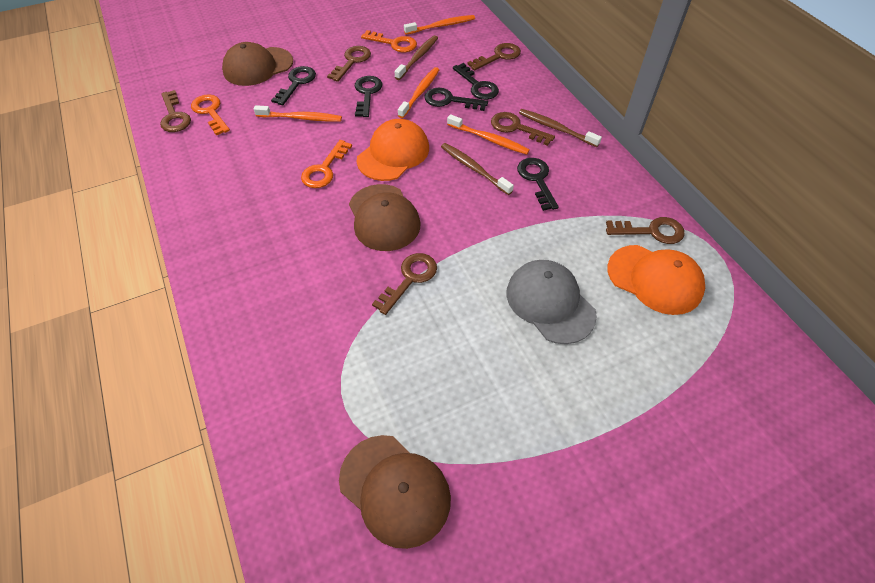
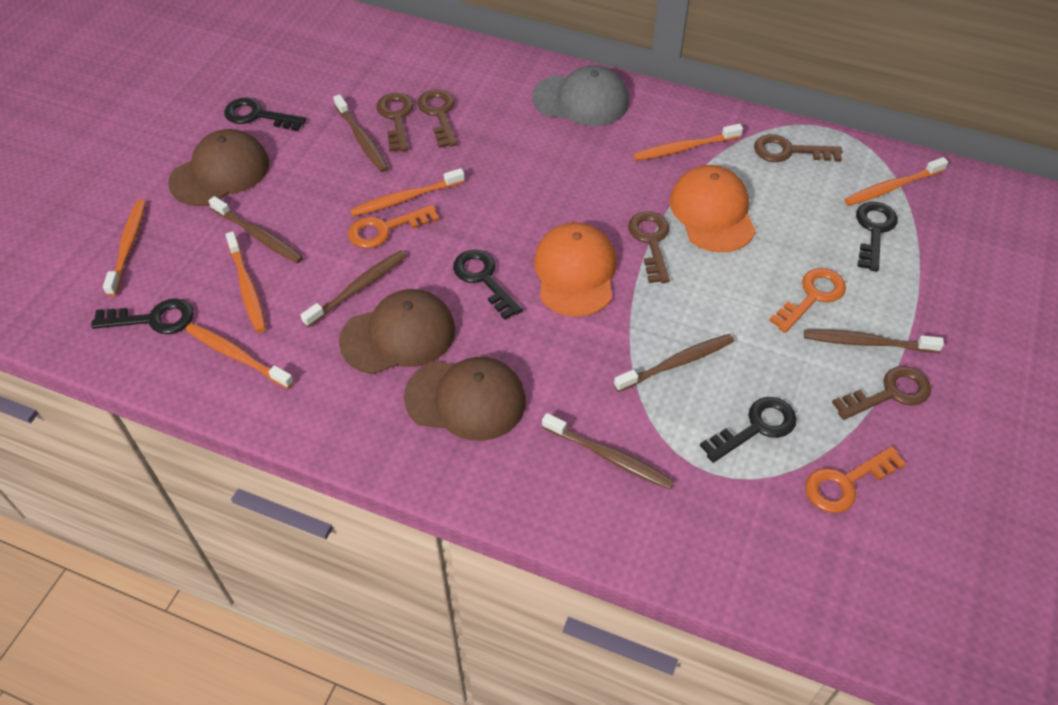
brown key: [160,90,191,132] [327,46,371,82] [372,253,437,315] [467,43,521,71] [491,112,555,146] [606,217,685,244] = 6 -> [376,93,414,152] [417,89,457,148] [628,211,670,283] [754,134,842,162] [832,366,931,420] = 5
brown toothbrush: [394,35,438,80] [441,143,514,195] [519,109,602,147] = 3 -> [209,196,303,263] [300,250,407,327] [333,94,389,172] [542,413,674,490] [614,334,734,392] [804,329,944,353] = 6
orange toothbrush: [254,105,342,122] [398,67,439,118] [404,15,475,35] [447,114,530,155] = 4 -> [103,200,146,296] [185,323,294,389] [225,231,266,333] [350,168,465,217] [633,124,743,161] [844,157,948,206] = 6

